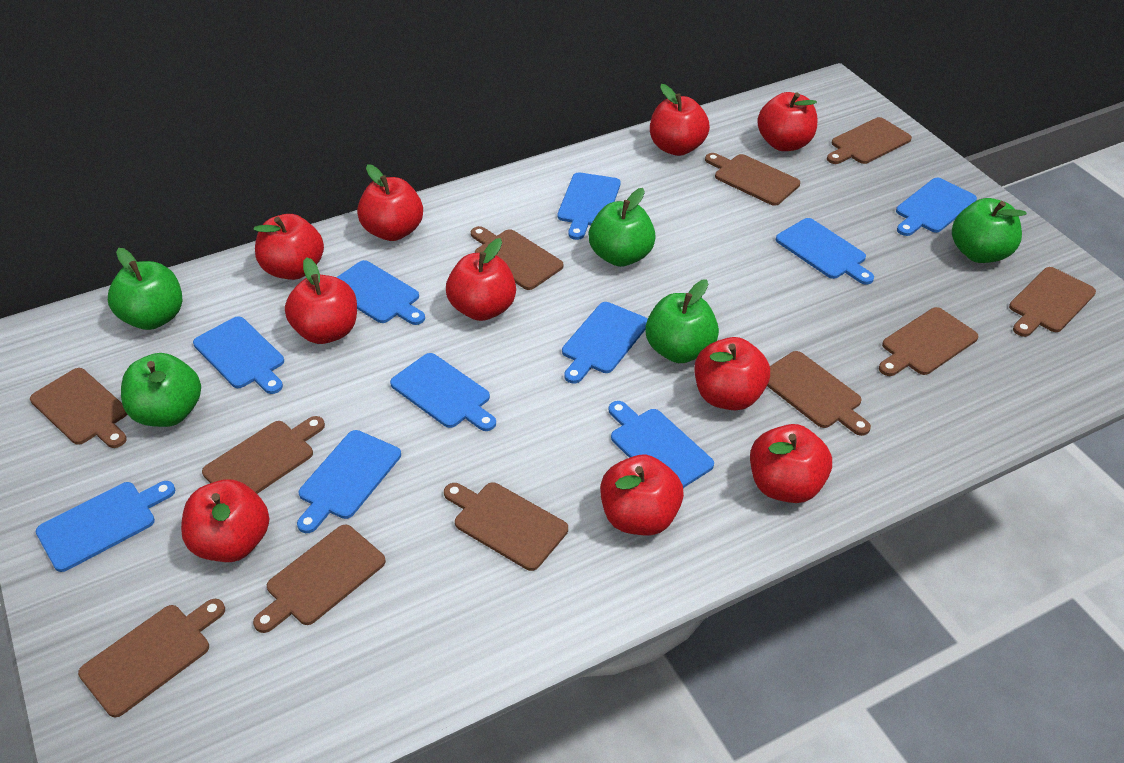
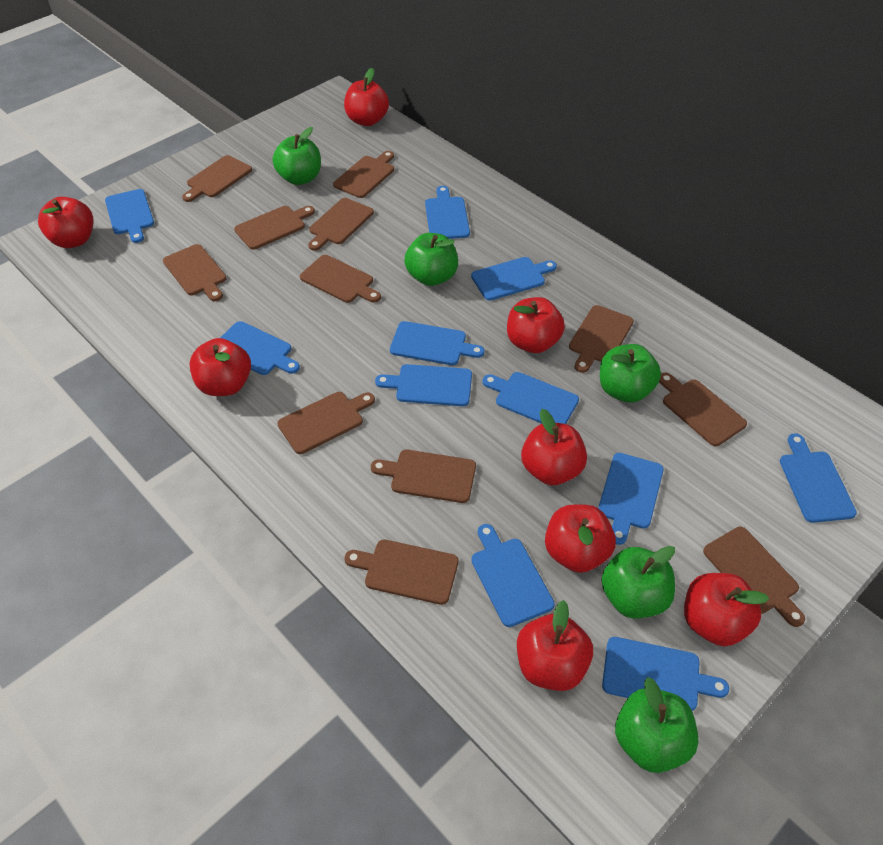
blue cutting board: [36,481,175,572] [193,316,284,394] [297,430,401,533] [337,260,425,325] [390,353,496,431] [558,172,621,240] [562,302,648,383] [609,401,714,488] [776,218,874,285] [896,178,977,236] = 10 -> [105,189,154,243] [220,321,300,375] [375,364,472,406] [390,321,484,365] [425,186,470,239] [471,257,557,301] [471,524,555,627] [482,372,579,424] [598,453,664,545] [602,637,729,711] [780,433,857,523] = 11
brown cutting board: [30,368,127,448] [78,599,225,717] [202,416,325,494] [253,525,386,633] [444,482,568,571] [471,226,564,290] [705,153,800,206] [767,351,871,436] [827,117,912,164] [879,307,979,376] [1009,267,1096,337] = 11 -> [163,244,227,301] [182,155,252,202] [234,206,315,250] [277,392,375,454] [300,255,381,303] [308,198,374,251] [333,151,394,198] [344,539,459,605] [371,450,476,503] [569,305,634,373] [659,373,747,446] [703,527,805,627] = 12
red apple: [181,480,269,562] [254,214,324,280] [285,257,357,344] [357,164,423,241] [446,238,516,321] [600,455,684,535] [650,84,710,156] [695,337,770,410] [750,424,832,503] [757,92,817,151] = 10 -> [38,197,93,248] [190,338,251,396] [344,68,389,126] [507,297,565,353] [517,600,593,691] [521,409,587,485] [545,504,616,573] [684,573,769,646] = 8

